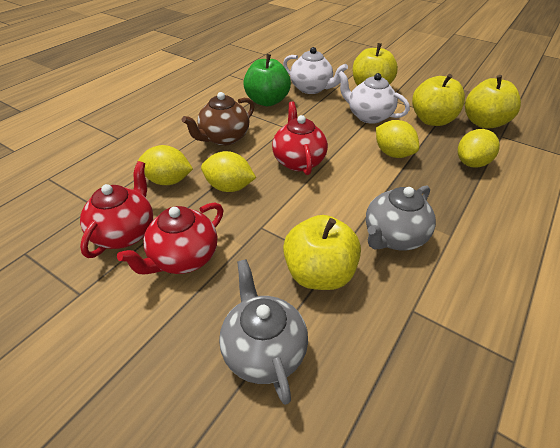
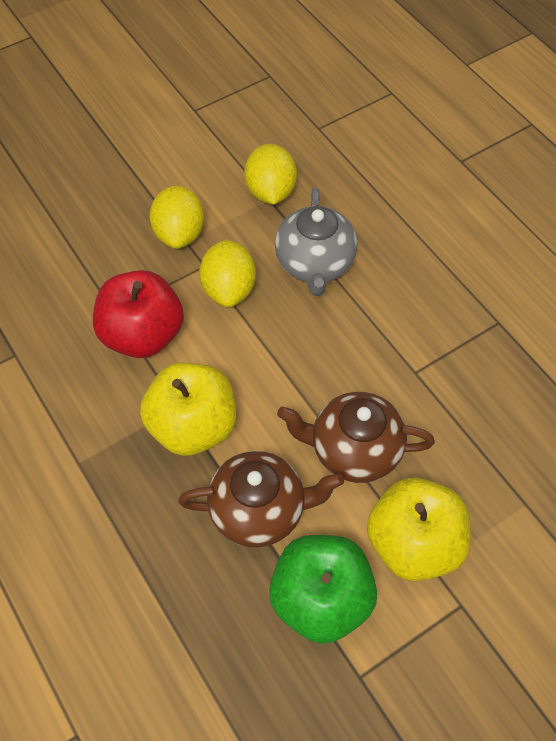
brown teapot: [182,92,255,146] = 1 -> [178,451,344,548] [277,392,435,483] = 2
grey teapot: [219,259,308,405] [366,185,436,250] = 2 -> [275,188,357,296] = 1
red apple: none = 0 -> [93,270,184,358] = 1
red teapot: [80,161,153,258] [117,202,223,274] [272,101,328,175] = 3 -> none = 0
white teapot: [283,47,348,94] [337,71,410,124] = 2 -> none = 0
yellow apple: [283,215,361,290] [353,43,398,86] [412,74,465,126] [465,75,521,129] = 4 -> [140,362,236,456] [367,477,471,581] = 2
yellow lemon: [138,145,193,185] [201,151,256,192] [376,120,419,158] [458,129,500,168] = 4 -> [149,185,204,249] [199,239,256,307] [244,144,297,204] = 3

